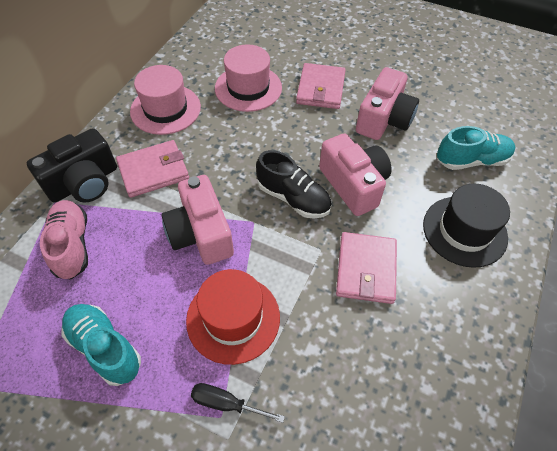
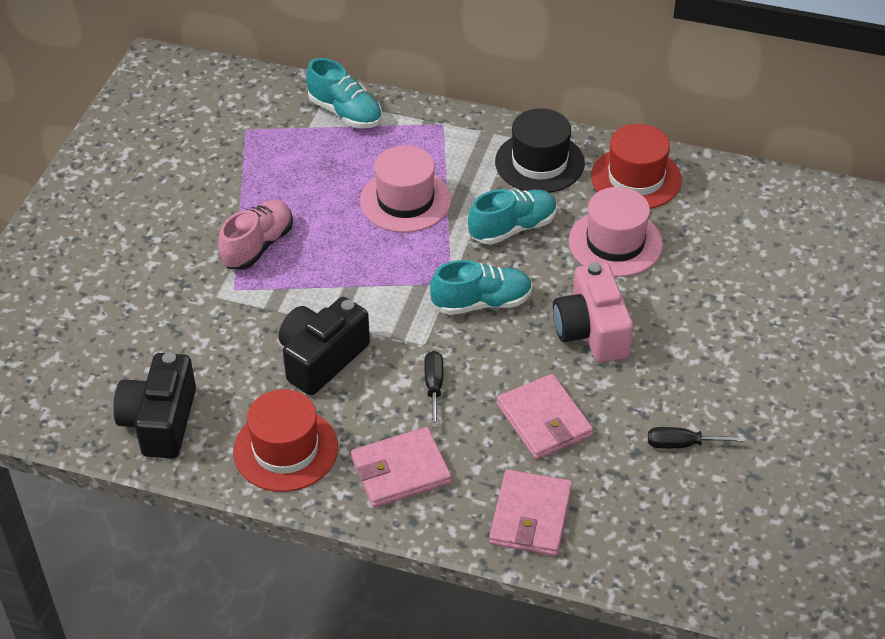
black camera: [27,128,117,203] = 1 -> [113,352,196,459] [279,297,370,395] = 2
black screwdriver: [191,383,285,423] = 1 -> [424,351,443,427] [648,427,745,449] = 2
black shoe: [256,150,331,219] = 1 -> none = 0
pink camera: [161,175,234,265] [319,133,392,216] [356,67,419,140] = 3 -> [553,262,633,363] = 1
red hat: [186,269,280,365] = 1 -> [233,389,338,492] [591,124,682,209] = 2
turquoise shoe: [62,304,141,386] [437,126,516,170] = 2 -> [306,58,382,128] [430,260,532,315] [468,189,557,245] = 3

